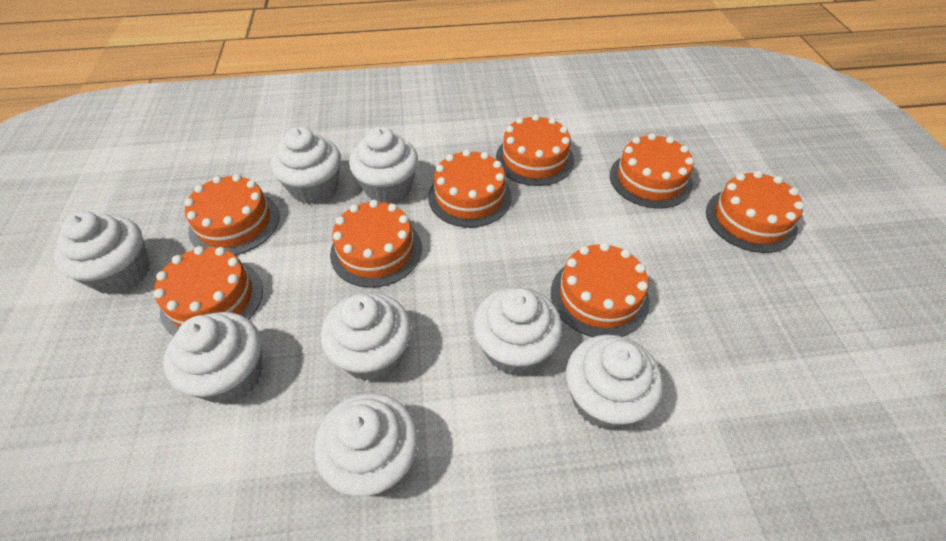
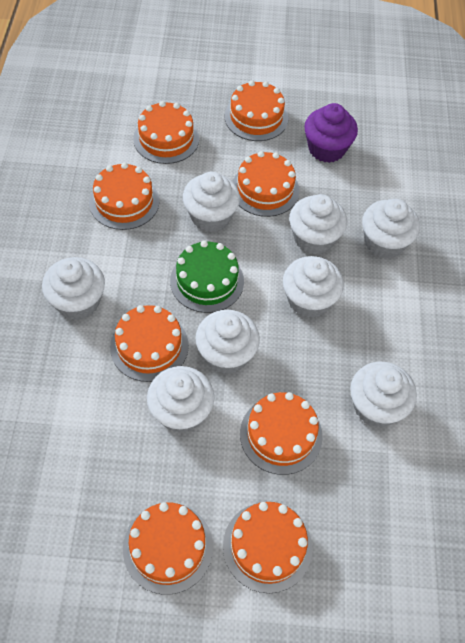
green cake: none = 0 -> [170,240,244,313] = 1
purple cupcake: none = 0 -> [304,103,358,163] = 1

